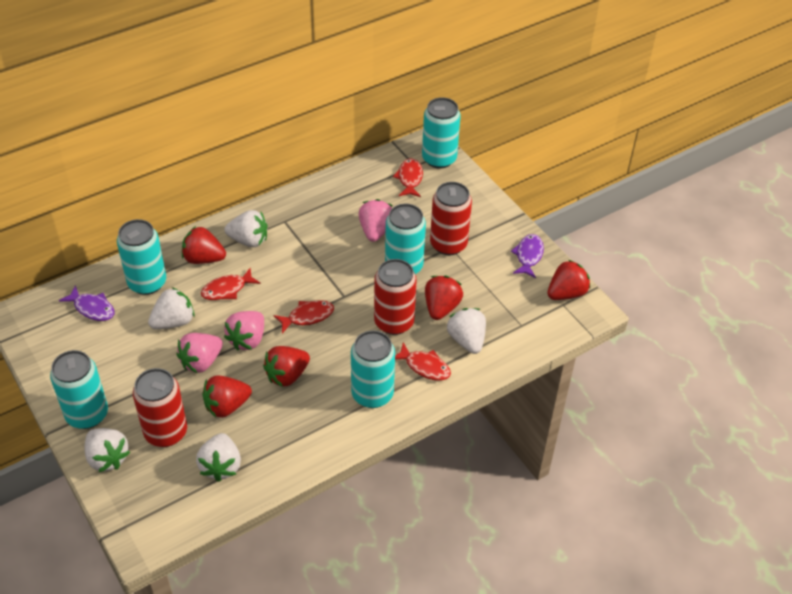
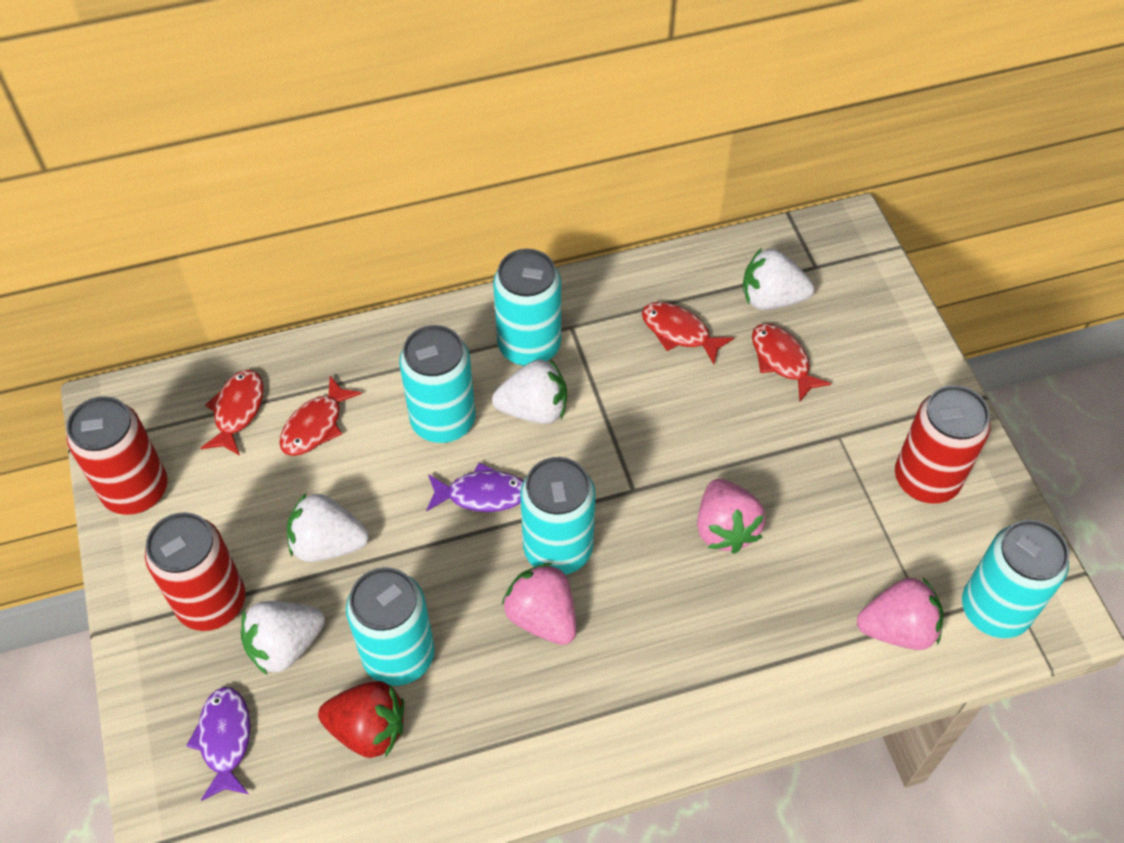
red strawberry: [182,226,226,264] [203,375,252,418] [263,346,310,387] [425,276,463,320] [547,260,590,300] = 5 -> [318,681,404,758] = 1
white strawberry: [85,428,130,472] [148,287,195,329] [196,433,241,482] [224,210,267,247] [447,308,486,354] = 5 -> [241,601,325,675] [287,493,369,562] [492,359,567,424] [743,248,814,310] = 4

